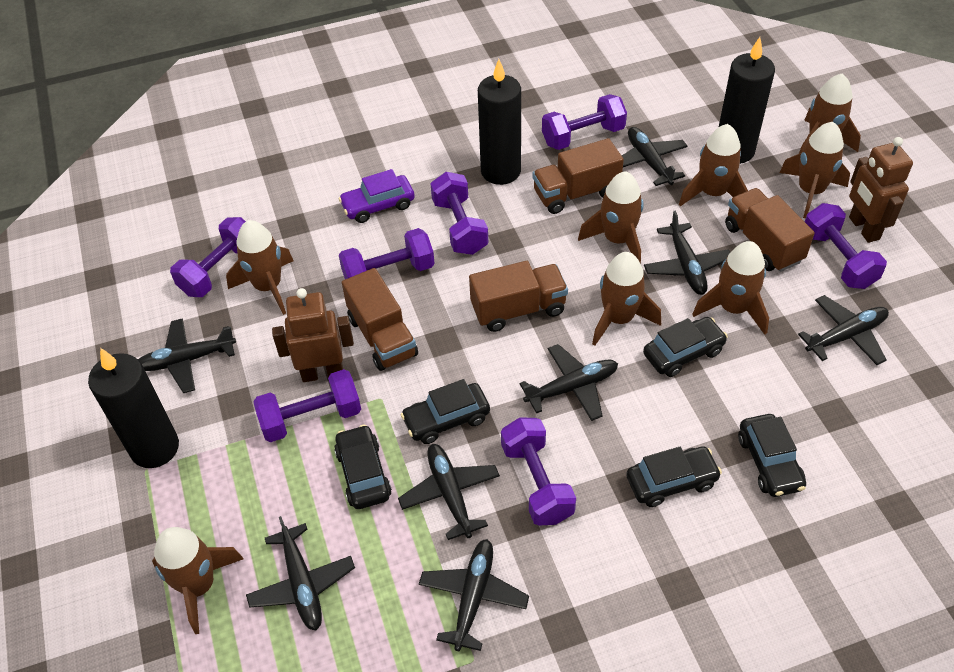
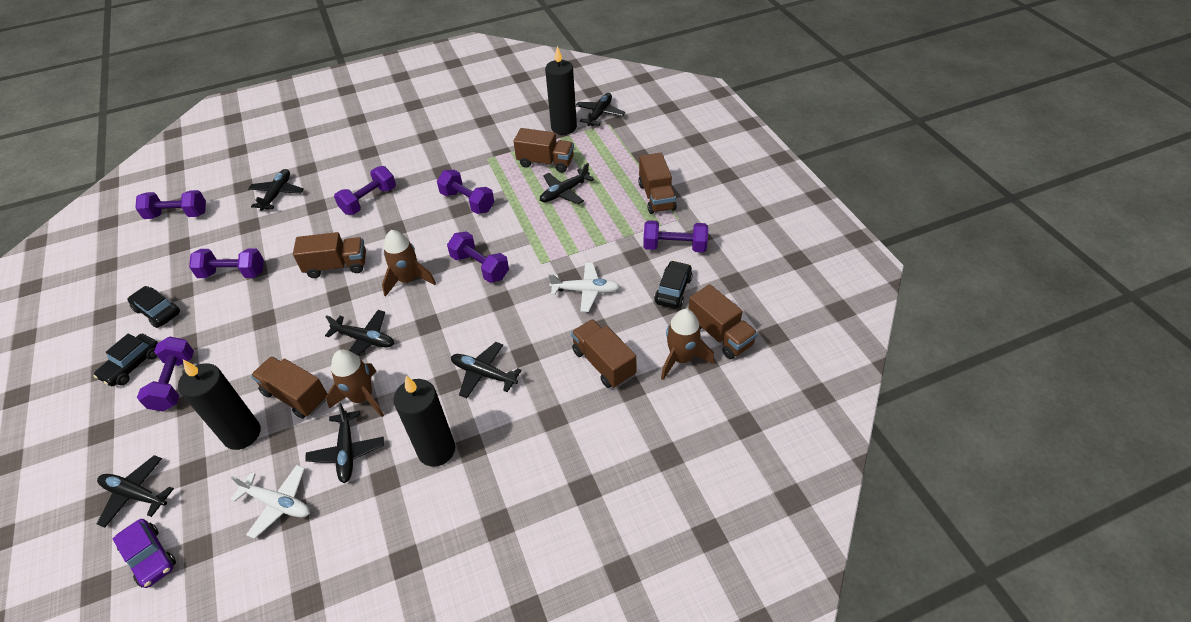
black car: [334,424,392,509] [401,379,490,444] [626,446,722,507] [643,317,728,377] [738,414,806,497] = 5 -> [94,333,158,386] [127,286,180,328] [654,260,693,309] = 3
black plane: [138,318,236,393] [246,516,355,630] [398,444,500,540] [419,539,529,651] [520,344,618,421] [622,127,688,186] [644,210,730,295] [798,295,889,365] = 8 -> [97,455,174,528] [248,169,304,211] [305,402,384,483] [325,310,394,356] [451,342,522,398] [540,163,594,204] [576,93,625,126] = 7
brown robot: [272,288,354,382] [849,137,913,243] = 2 -> none = 0
brown rocket: [152,527,243,634] [226,220,293,315] [578,171,644,264] [592,252,661,346] [679,124,748,206] [692,241,769,334] [779,122,850,219] [799,74,861,154] = 8 -> [326,350,384,417] [382,230,436,297] [661,309,714,380] = 3
brown truck: [342,268,418,371] [469,261,568,332] [532,138,624,214] [725,188,815,272] = 4 -> [251,356,327,419] [293,232,366,278] [513,128,574,173] [571,319,637,388] [638,153,677,214] [689,284,758,359] = 6
white plane: none = 0 -> [230,465,310,539] [548,263,620,312] = 2

